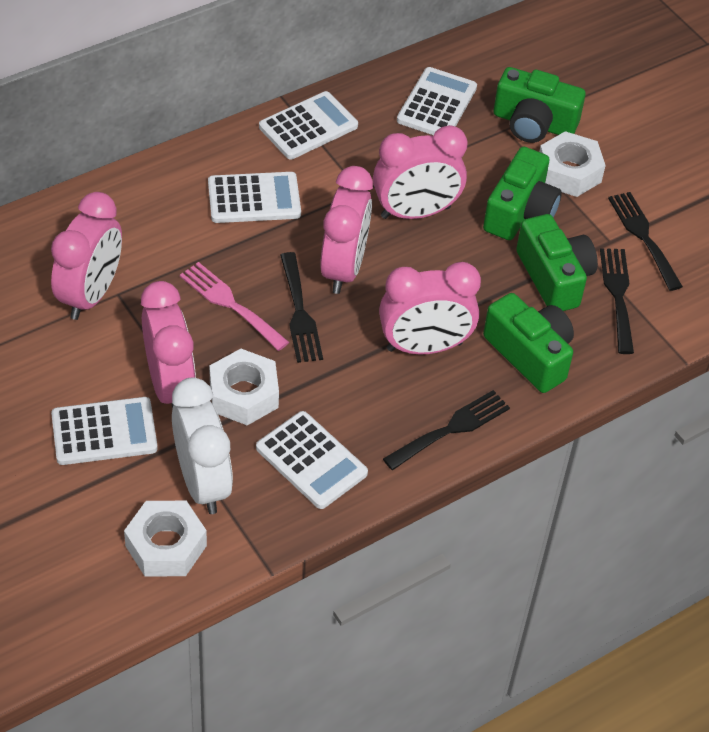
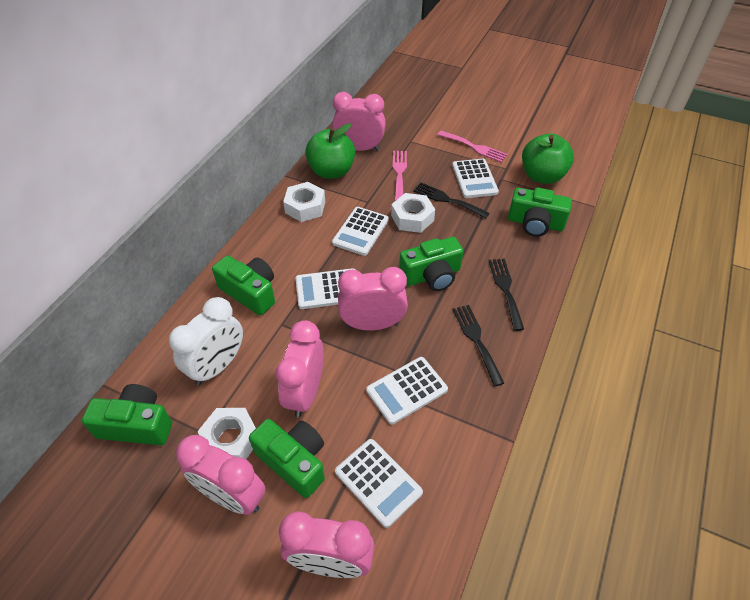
black fork: [280,252,323,363] [383,390,510,470] [600,248,634,354] [608,192,683,291] = 4 -> [413,182,490,219] [452,305,504,386] [488,258,524,331] = 3
green apple: none = 0 -> [305,123,355,179] [522,133,574,184] = 2
green camera: [483,147,562,240] [483,293,574,393] [494,67,586,143] [516,214,598,311] = 4 -> [82,384,172,445] [212,255,275,315] [249,419,325,498] [399,237,464,291] [508,188,572,237] = 5
pink fork: [180,262,289,351] = 1 -> [393,151,407,201] [437,131,507,162] = 2

